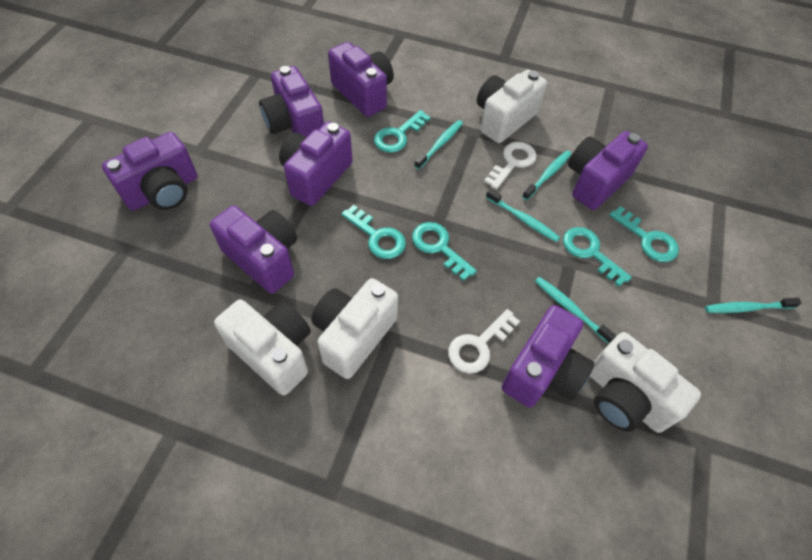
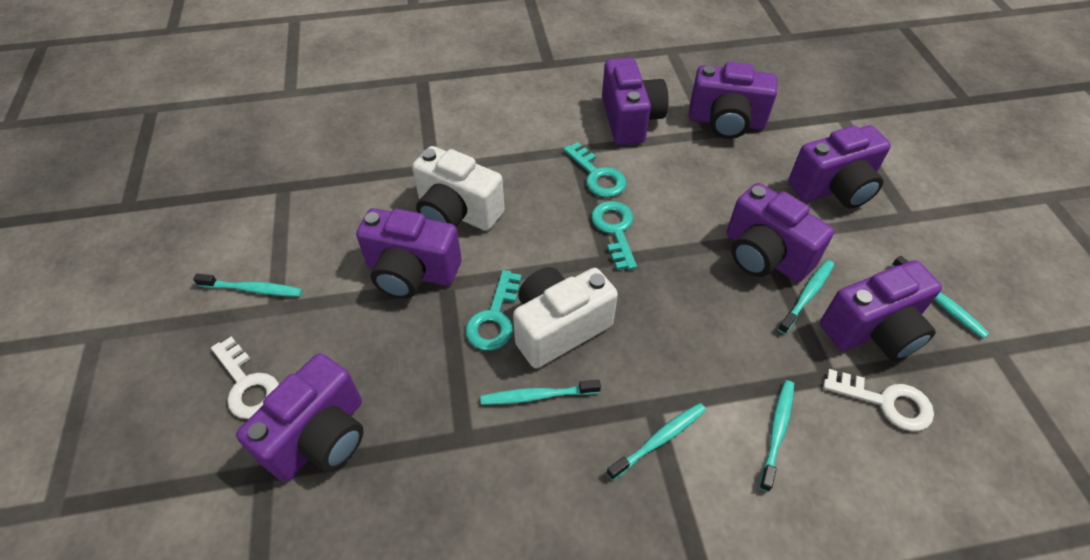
turquoise key: [341,205,406,259] [374,110,430,153] [412,222,477,281] [563,227,632,287] [609,206,679,262] = 5 -> [465,270,522,351] [563,142,627,197] [591,201,637,270] = 3
turquoise toothbrush: [414,120,463,169] [486,189,560,242] [522,150,572,200] [535,277,616,344] [705,298,802,313] = 5 -> [193,274,303,296] [481,380,601,405] [606,403,706,480] [759,380,794,492] [778,260,834,334] [892,256,989,339] = 6
white camera: [214,299,311,395] [311,278,398,379] [477,69,547,143] [590,332,701,433] = 4 -> [412,146,505,231] [513,267,618,368] = 2

